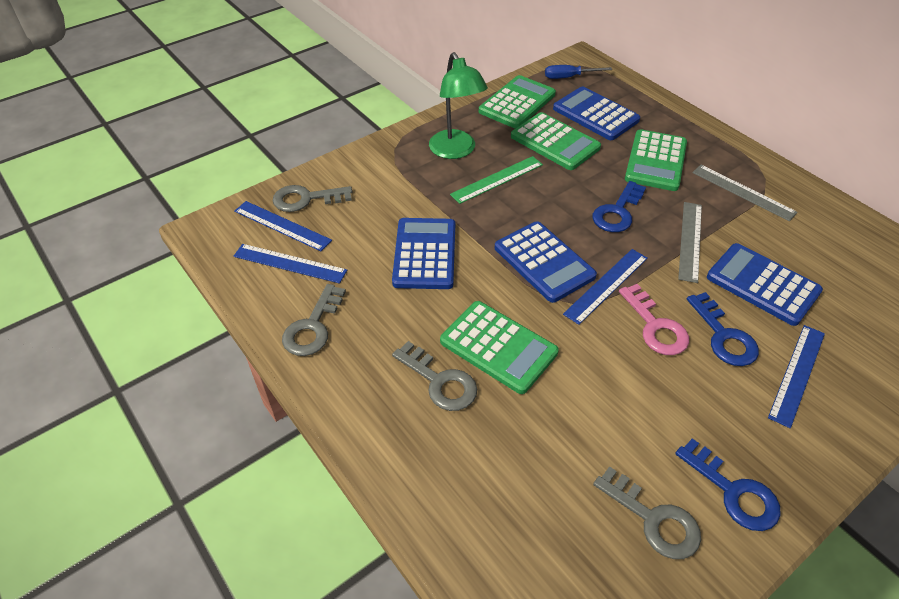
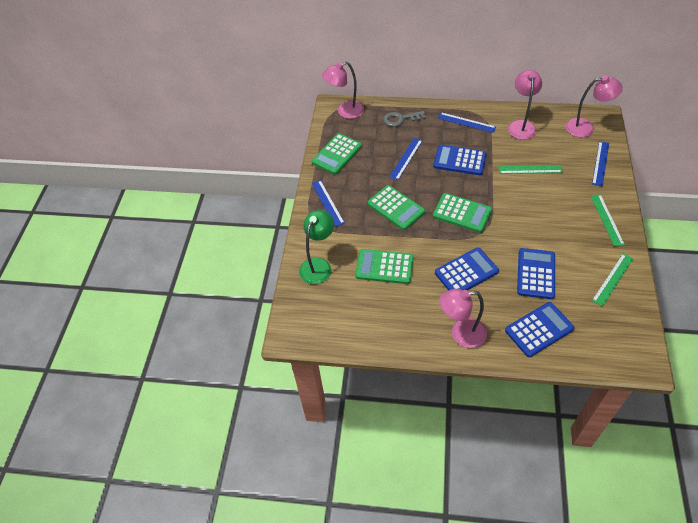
blue key: [593,181,646,232] [675,438,781,531] [687,292,759,366] = 3 -> none = 0
blue screwdriver: [545,65,612,79] = 1 -> none = 0
green ruler: [450,156,543,204] = 1 -> [498,165,563,174] [591,194,625,247] [592,253,633,306] = 3
grey key: [273,185,352,212] [282,284,346,356] [392,341,477,411] [593,466,701,559] = 4 -> [383,111,426,127] = 1
grey ruler: [678,202,702,283] [692,165,798,221] = 2 -> none = 0
pink key: [619,284,689,355] = 1 -> none = 0
pink lamp: none = 0 -> [322,62,364,119] [439,289,487,348] [508,70,542,140] [565,76,623,137] = 4

